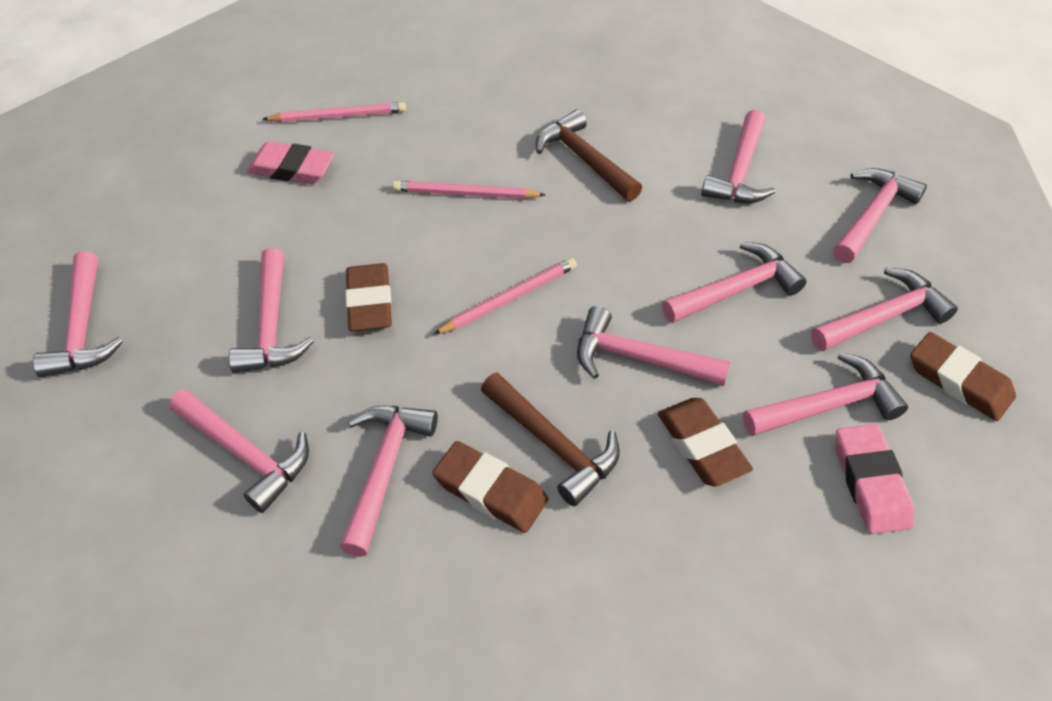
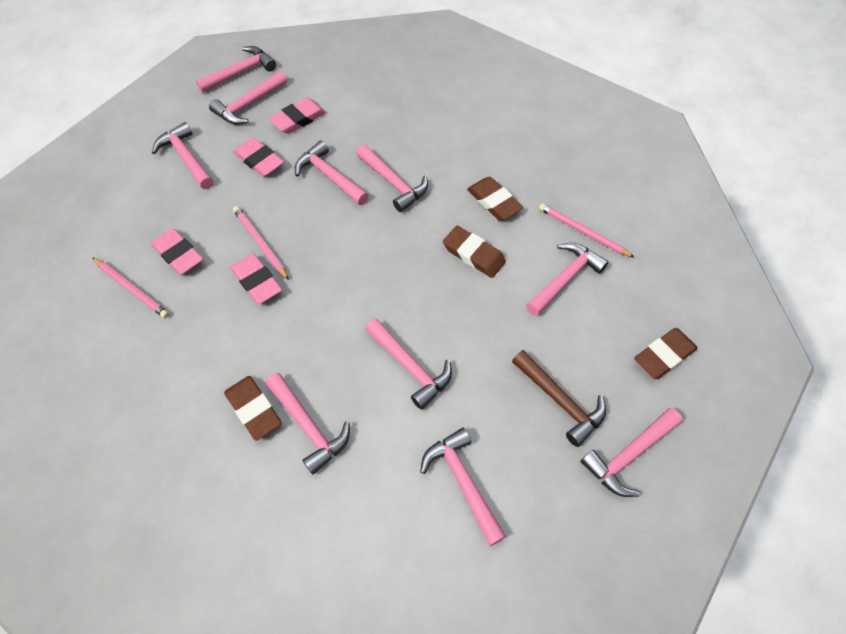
brown hammer: [481,373,620,506] [536,110,642,201] = 2 -> [512,350,606,447] = 1
pink eraser: [247,141,335,184] [836,424,914,534] = 2 -> [151,228,203,275] [230,254,282,304] [233,137,284,177] [269,97,326,134] = 4

